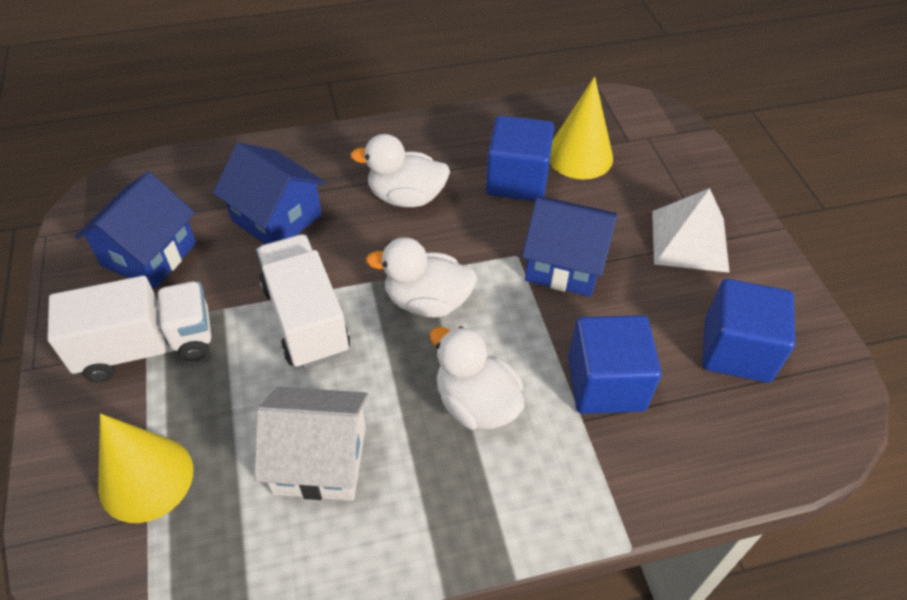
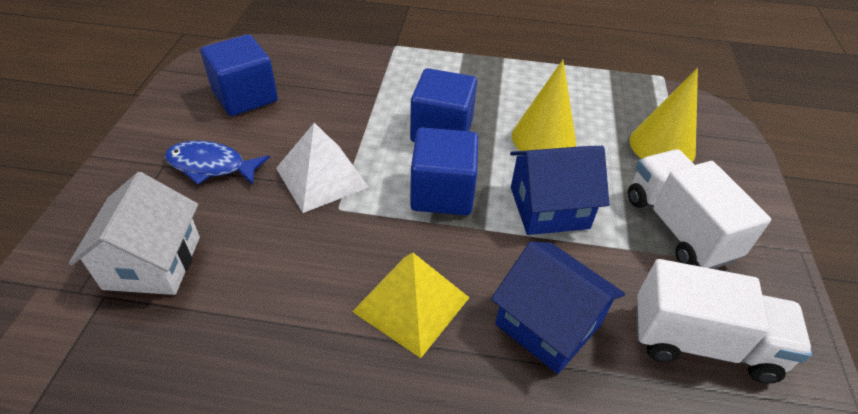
blue fish: none = 0 -> [165,141,270,185] = 1
blue house: [75,172,196,289] [213,142,326,244] [522,197,617,297] = 3 -> [491,242,625,374] [510,146,610,235] = 2
white duck: [350,134,450,207] [366,237,477,317] [430,326,524,430] = 3 -> none = 0
yellow pyramid: none = 0 -> [352,253,470,358] = 1

